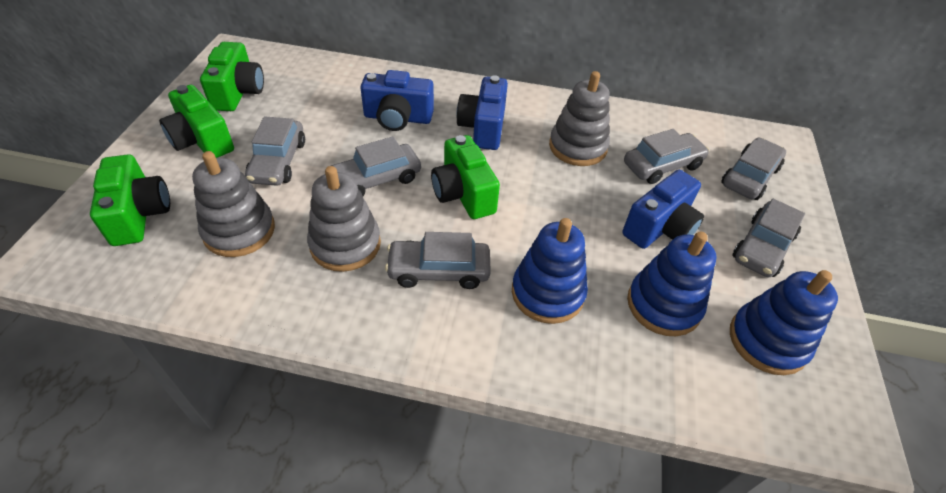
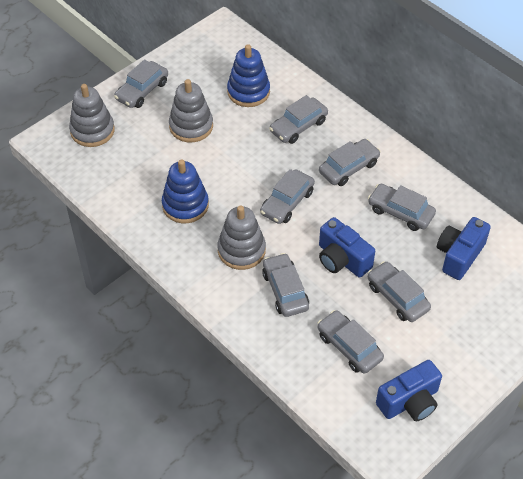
blue stacking toy: [512,218,588,324] [627,231,717,336] [730,270,838,375] = 3 -> [162,159,209,223] [227,44,270,107] = 2
green camera: [90,154,170,246] [159,85,234,158] [200,42,264,111] [431,135,500,219] = 4 -> none = 0
grey car: [245,116,305,186] [331,136,421,196] [385,232,491,289] [624,129,709,184] [721,137,786,200] [732,199,805,277] = 6 -> [114,59,168,108] [260,169,315,224] [262,253,309,317] [269,95,328,144] [317,310,384,374] [319,139,381,186] [368,184,436,231] [368,261,431,322] = 8

